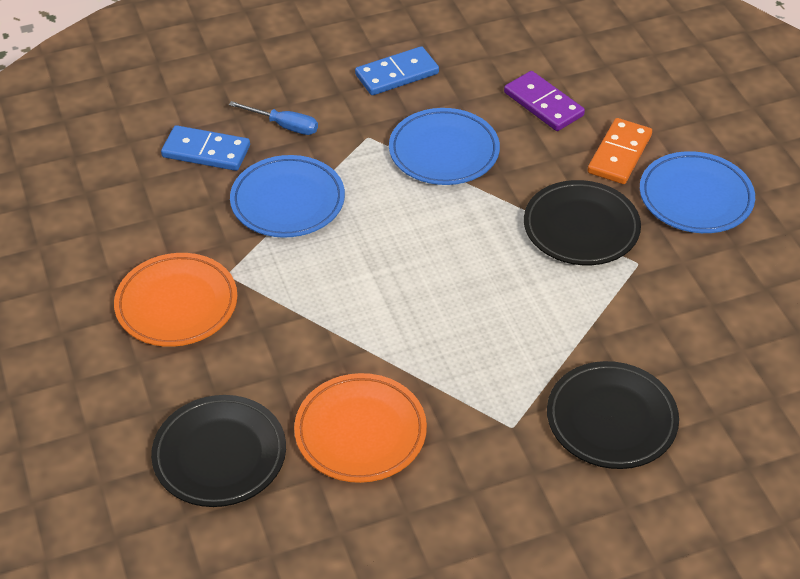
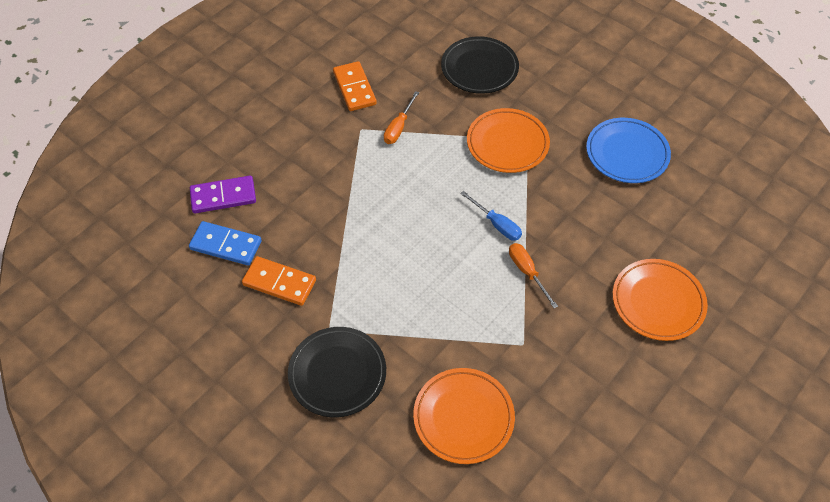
black plate: [151,395,286,507] [524,180,641,265] [547,361,679,469] = 3 -> [288,327,386,417] [441,36,519,94] = 2
blue domino: [161,125,250,171] [355,46,439,95] = 2 -> [189,221,262,265] = 1
blue plate: [230,155,345,238] [389,108,500,185] [640,151,755,233] = 3 -> [586,118,671,183] = 1
orange domino: [587,118,652,184] = 1 -> [242,256,316,306] [333,61,377,111] = 2
orange plate: [114,253,237,347] [294,373,427,483] = 2 -> [413,368,515,464] [467,108,550,173] [613,259,708,341] = 3
orange screwdriver: none = 0 -> [384,91,419,144] [509,243,558,308] = 2

